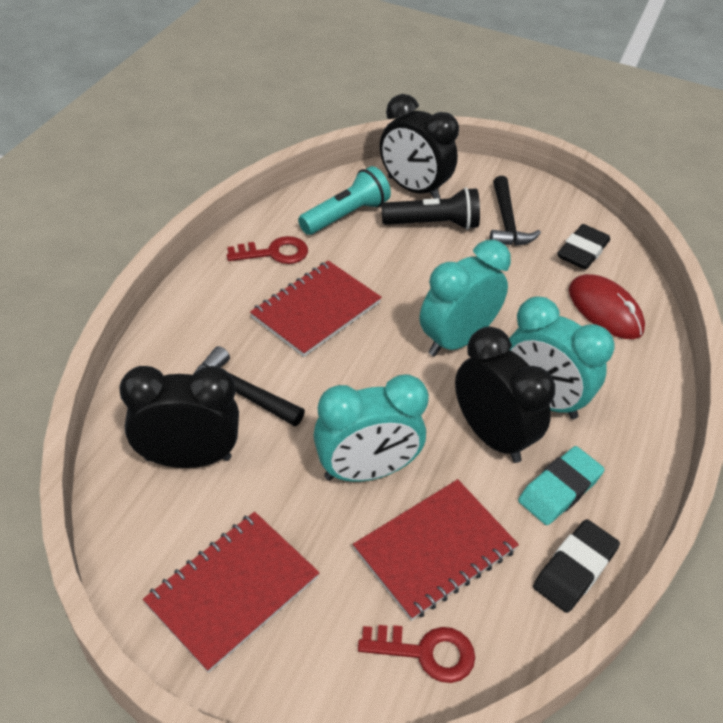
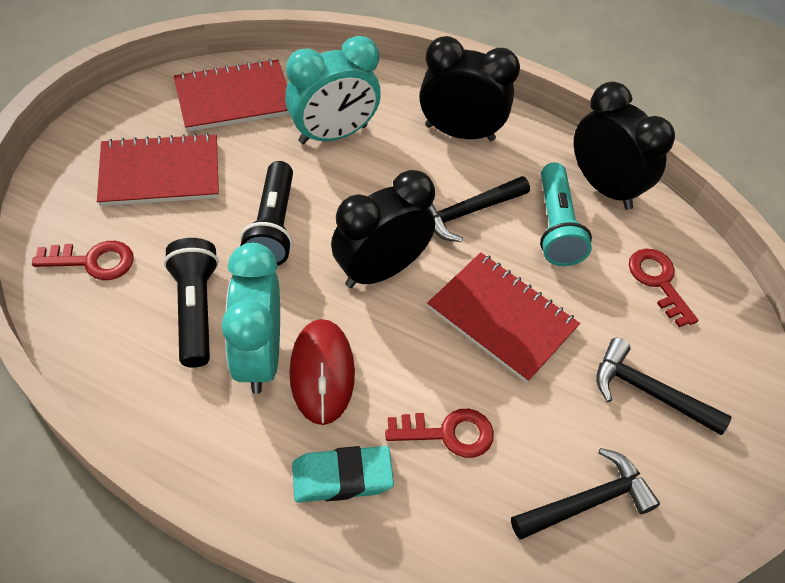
black eraser: [533,519,620,613] [557,224,610,270] = 2 -> none = 0
black flashlight: [382,187,480,230] = 1 -> [164,238,219,368] [240,161,293,266] = 2
black hammer: [193,346,305,426] [490,176,541,246] = 2 -> [429,176,530,242] [511,448,660,539] [596,338,732,435] = 3
red key: [227,236,308,264] [358,625,475,683] = 2 -> [32,241,134,280] [385,409,494,458] [629,249,698,327] = 3
turquoise clock: [313,374,429,482] [419,240,511,356] [509,297,615,419] = 3 -> [221,243,280,394] [285,36,381,144] = 2

